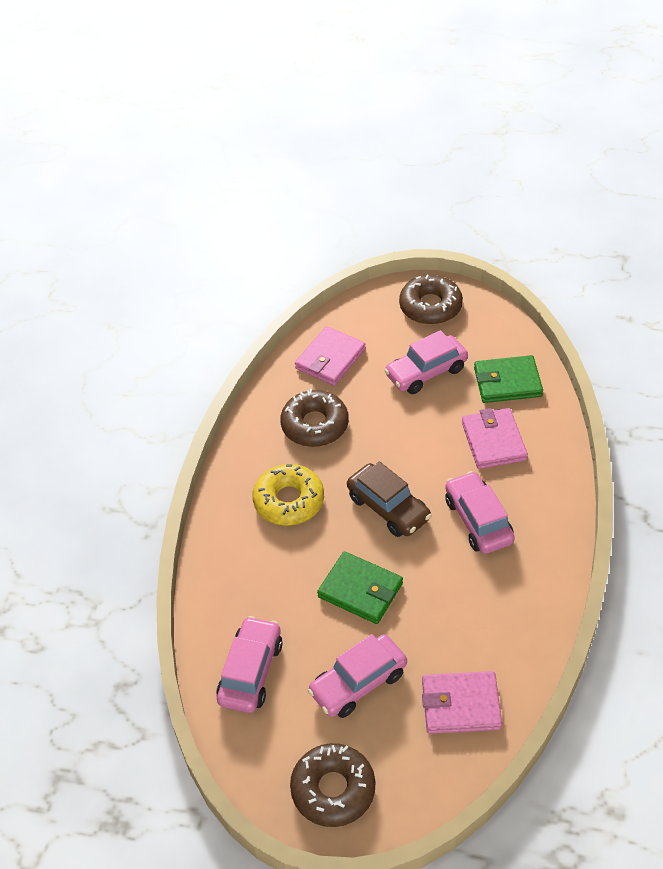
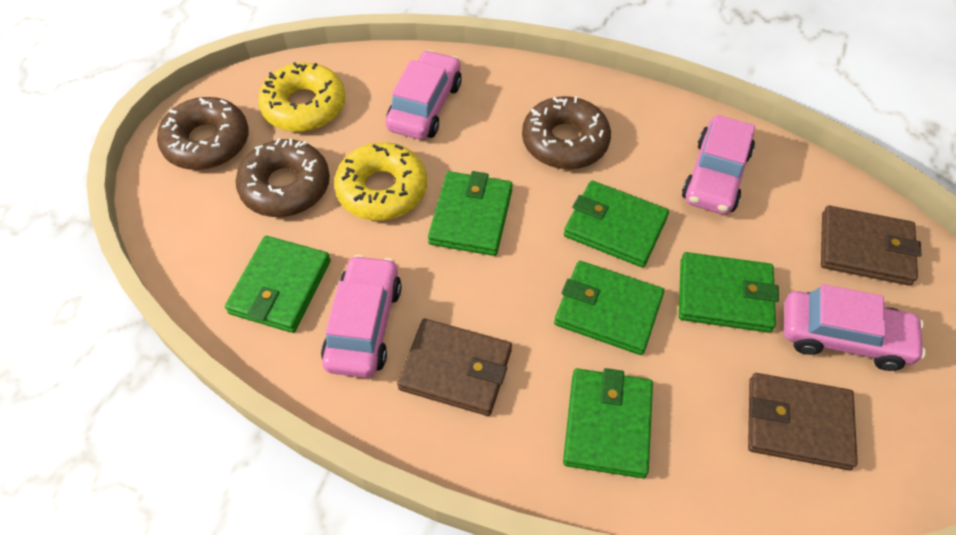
brown car: [347,461,432,537] = 1 -> none = 0
brown wallet: none = 0 -> [397,319,512,416] [748,373,858,470] [821,205,921,286] = 3
green wallet: [317,551,403,624] [474,355,543,403] = 2 -> [225,236,331,333] [428,171,513,256] [554,261,664,355] [563,368,653,478] [564,181,669,268] [679,252,779,333] = 6
pink wallet: [295,326,366,386] [422,671,502,734] [462,408,528,469] = 3 -> none = 0
yellow donut: [253,464,324,526] = 1 -> [258,62,346,132] [334,142,427,221] = 2

